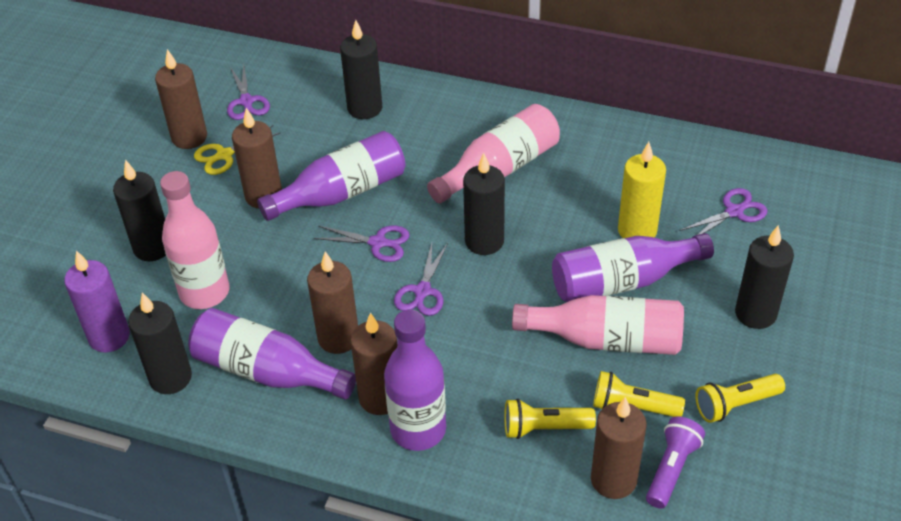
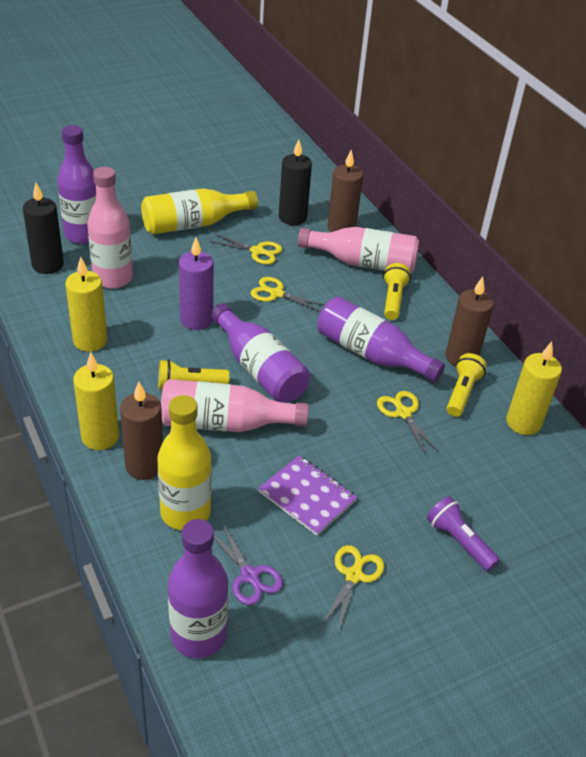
black candle: [113,160,166,261] [128,292,192,394] [340,20,382,119] [463,153,505,255] [735,225,794,329] = 5 -> [23,183,64,274] [279,139,312,225] = 2
brown candle: [155,49,207,149] [232,108,282,209] [307,251,358,354] [350,313,397,415] [591,397,647,499] = 5 -> [120,382,163,480] [327,150,363,232] [446,277,494,366] = 3
purple notebook: none = 0 -> [258,455,357,536] = 1
purple scissors: [227,65,270,120] [314,226,410,262] [394,243,448,316] [679,188,768,235] = 4 -> [214,522,283,605] = 1
yellow bottle: none = 0 -> [141,188,258,235] [157,395,212,530] = 2
yellow candle: [618,142,666,238] = 1 -> [65,257,107,352] [73,352,119,450] [506,342,562,435] = 3
yellow scissors: [194,125,281,175] = 1 -> [210,234,282,265] [251,277,325,312] [321,545,384,632] [377,391,439,455] = 4

